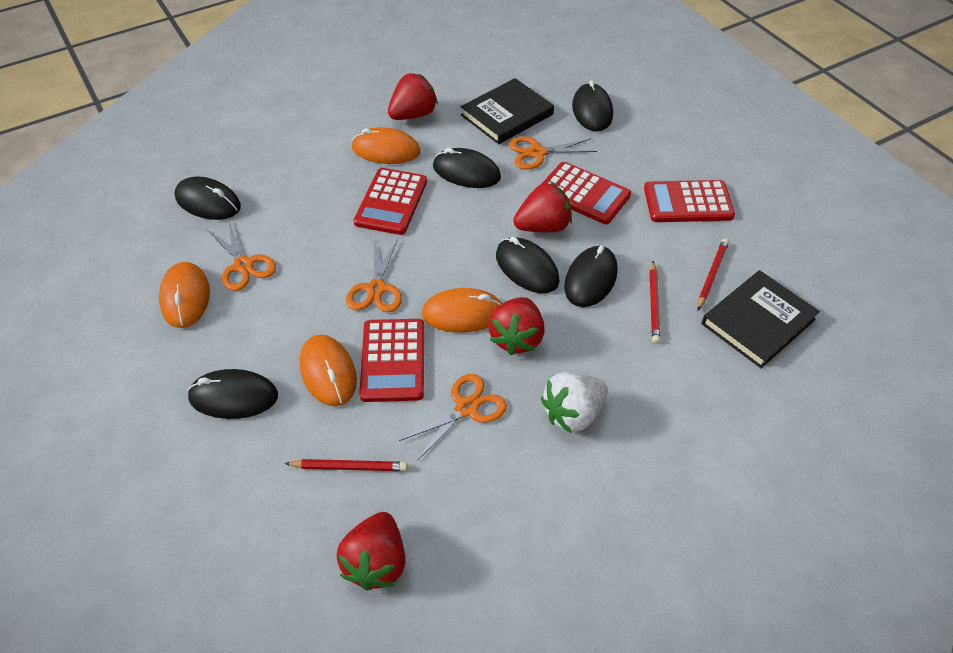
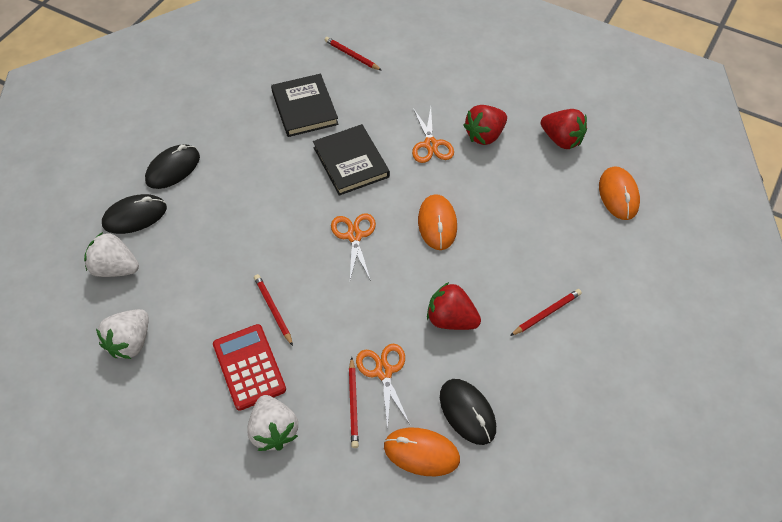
black mouse: [175,177,241,220] [187,369,278,419] [433,148,501,188] [496,237,560,293] [564,245,618,307] [572,80,613,132] = 6 -> [102,194,167,234] [145,144,200,189] [440,379,496,445] = 3
orange mouse: [159,262,210,328] [300,334,357,406] [352,127,420,164] [421,288,502,333] = 4 -> [384,428,460,476] [418,194,457,250] [599,166,640,220] = 3
orange scissors: [207,222,276,291] [346,239,402,312] [399,374,507,461] [509,137,597,170] = 4 -> [331,213,376,281] [356,344,410,430] [412,107,454,163] = 3
red calculator: [354,168,427,235] [359,319,424,402] [542,162,631,224] [644,180,735,222] = 4 -> [213,324,286,411] = 1
red pencil: [284,459,407,471] [650,261,660,344] [697,238,729,310] = 3 -> [254,274,293,346] [325,37,382,71] [349,357,359,448] [510,289,582,336] = 4
red strawberry: [337,512,405,591] [388,73,438,120] [488,297,545,355] [513,182,572,232] = 4 -> [427,282,481,330] [463,105,507,145] [541,109,587,149] = 3
white strawberry: [541,372,608,433] = 1 -> [84,232,139,277] [96,309,149,359] [247,395,298,451] = 3

